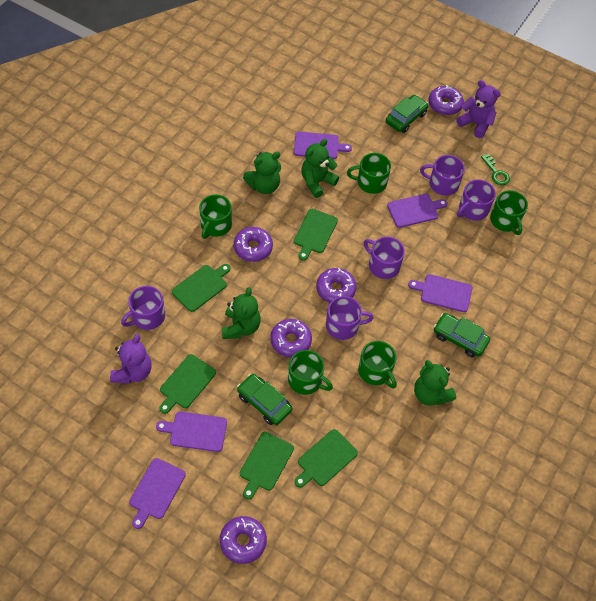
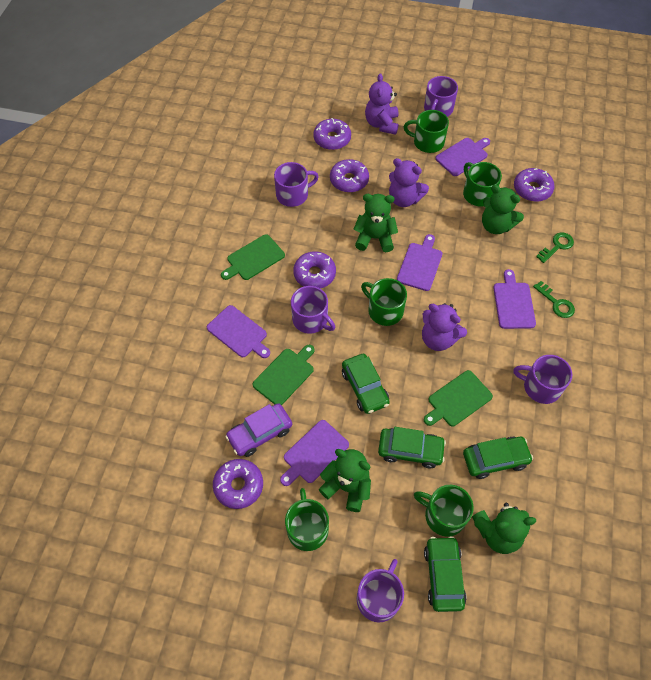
green car: [237,374,292,425] [386,95,428,133] [434,313,490,357] = 3 -> [342,354,390,414] [378,427,446,469] [424,536,467,612] [463,437,533,479] = 4
green cutting board: [159,354,216,414] [172,264,230,312] [240,432,294,499] [294,209,338,261] [295,429,358,488] = 5 -> [221,234,285,280] [252,345,315,405] [424,370,493,426] = 3
green key: [481,154,510,185] = 1 -> [533,281,575,318] [536,232,574,263] = 2
purple car: none = 0 -> [225,403,292,457] = 1
purple teddy bear: [110,334,152,384] [456,80,501,138] = 2 -> [365,73,399,135] [389,158,429,207] [422,303,467,351] = 3

